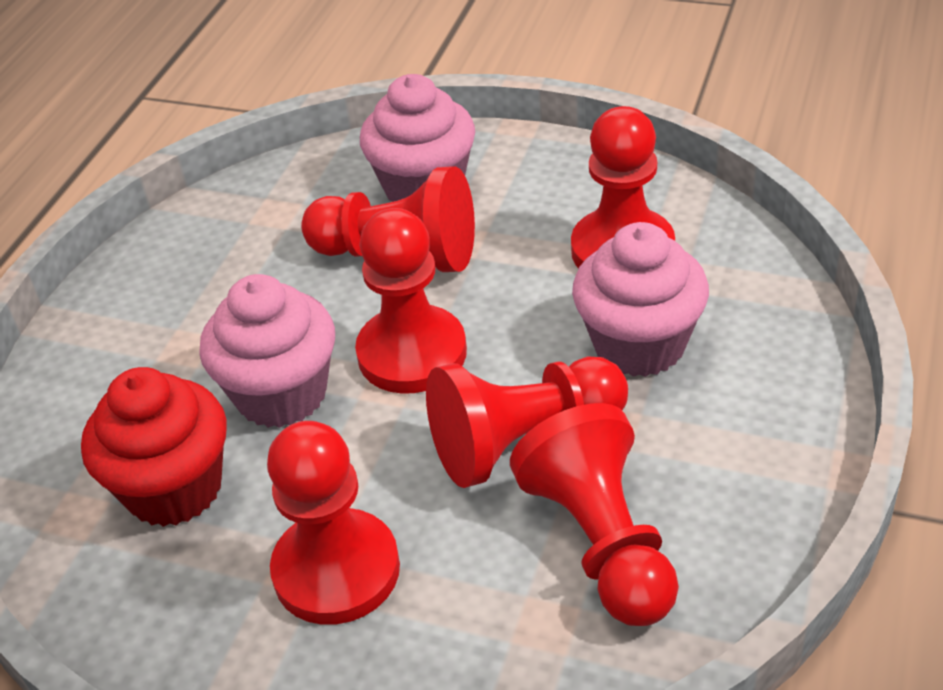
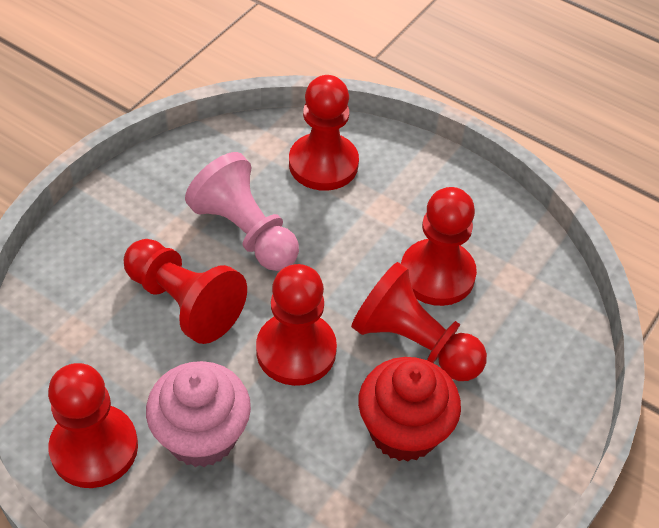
pink cupcake: [199,274,335,428] [360,74,475,202] [572,222,709,377] = 3 -> [146,361,251,467] = 1
pink pawn: none = 0 -> [185,152,299,271] = 1

